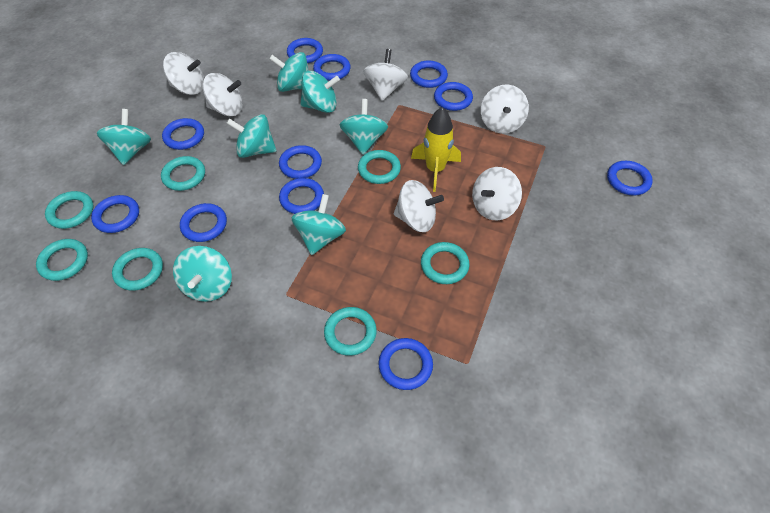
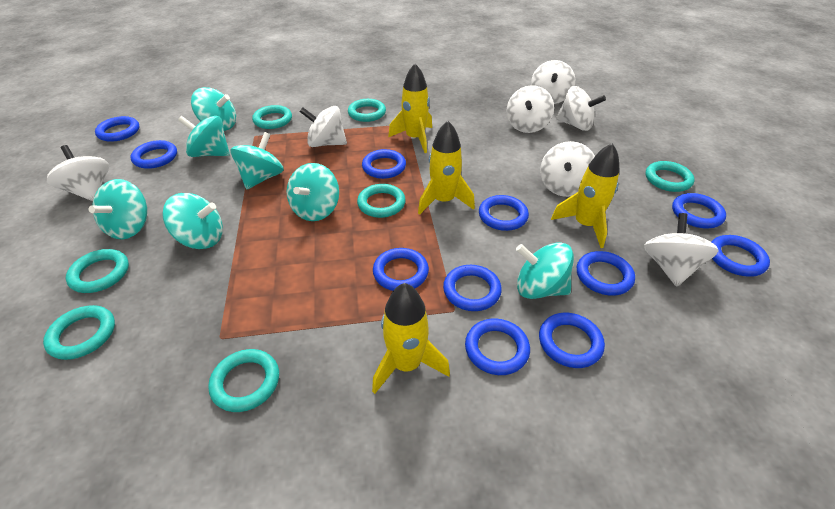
white spinning top: [163,52,204,95] [203,73,243,116] [363,49,408,101] [394,180,444,232] [472,167,522,221] [481,84,529,134] = 6 -> [47,145,109,201] [300,106,347,147] [506,85,554,133] [531,60,575,104] [540,141,595,197] [556,86,606,131] [644,213,719,287] = 7
yellow rocket: [411,107,461,192] = 1 -> [372,283,450,394] [388,64,432,153] [418,121,475,215] [551,143,620,248] = 4

